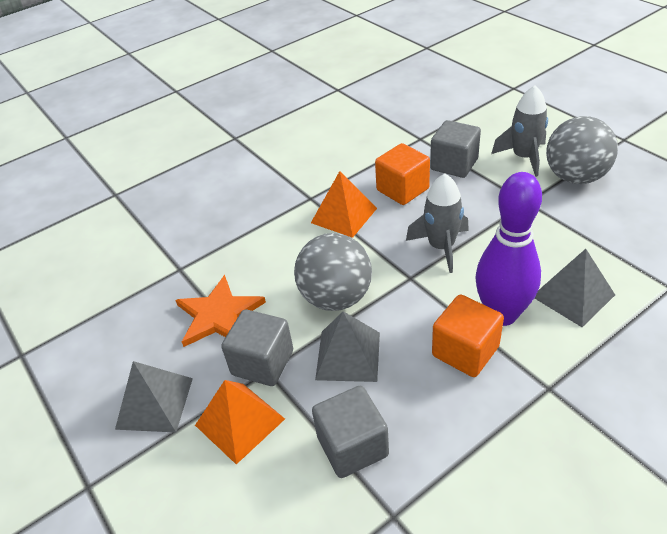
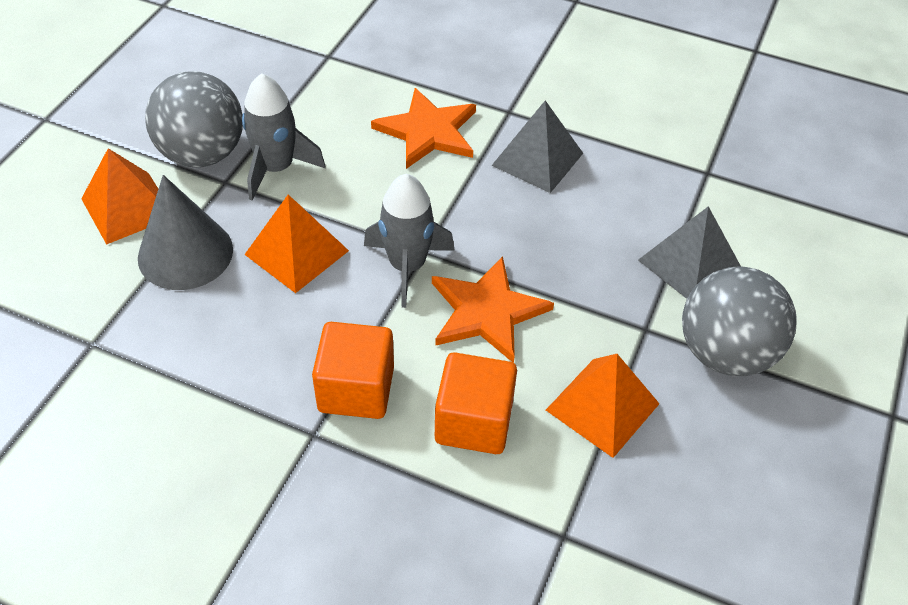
grey cone: none = 0 -> [138,175,233,290] = 1
grey cube: [221,309,293,386] [312,386,389,478] [430,120,481,178] = 3 -> none = 0
grey pyramid: [115,361,193,433] [315,311,380,382] [534,249,615,327] = 3 -> [491,100,583,193] [638,206,741,299] = 2
orange pyramid: [195,380,285,465] [311,171,377,238] = 2 -> [81,148,158,245] [244,195,349,293] [546,354,660,458] = 3
orange star: [175,275,266,347] = 1 -> [371,88,476,169] [432,256,554,363] = 2
purple bowling pin: [475,172,542,326] = 1 -> none = 0

